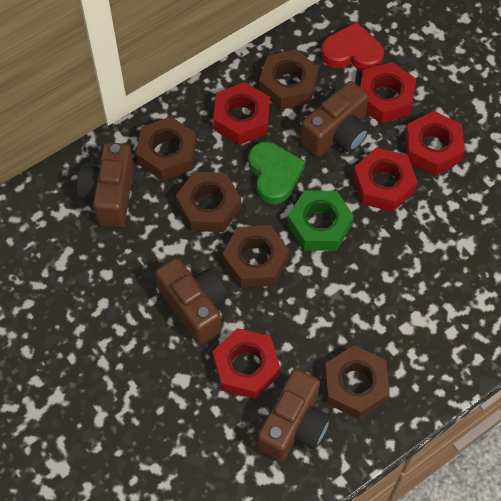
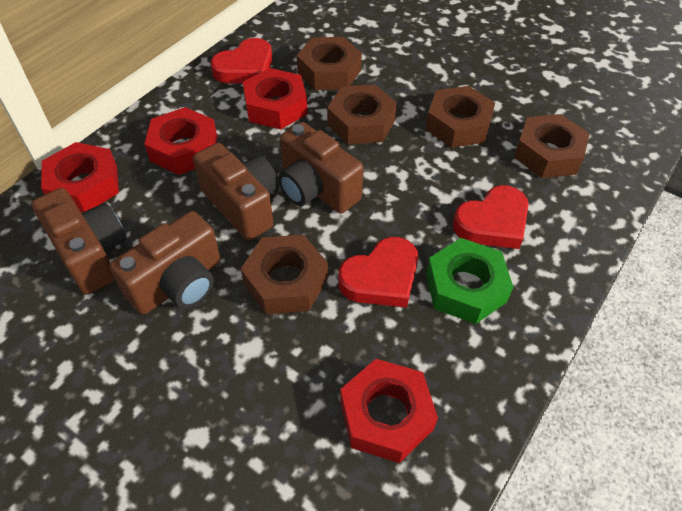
green heart: [249,142,305,204] = 1 -> none = 0
red heart: [321,22,384,71] = 1 -> [211,38,272,84] [338,237,418,308] [453,185,529,249] = 3
red nut: [213,82,270,145] [213,328,280,399] [353,147,417,212] [360,62,416,123] [405,111,465,175] = 5 -> [41,142,119,213] [144,107,217,175] [243,68,308,129] [340,359,438,463] = 4

